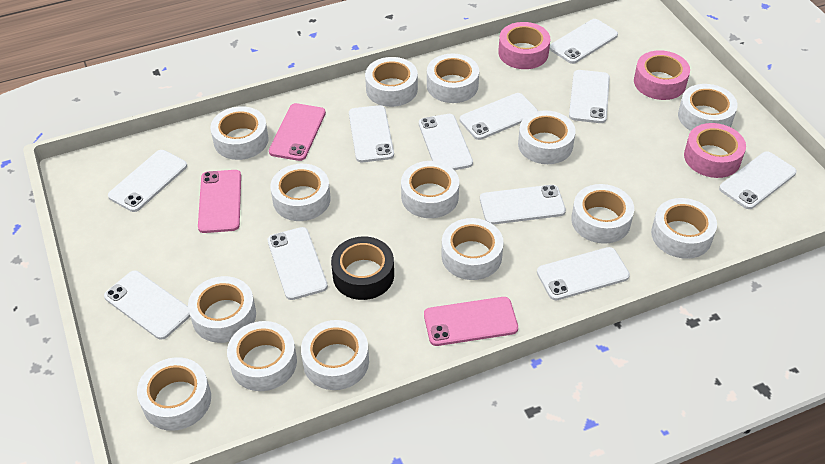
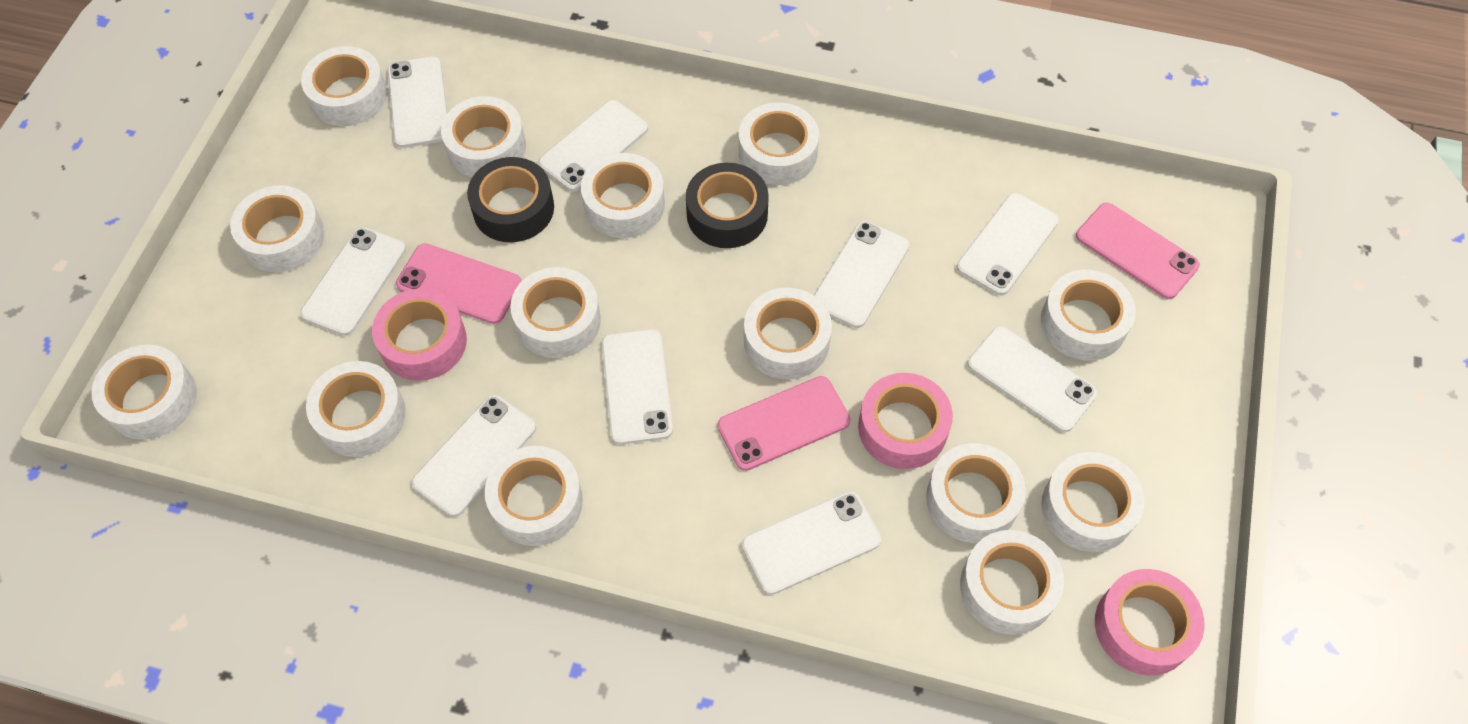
black tape: [331,237,394,300] = 1 -> [467,157,554,242] [686,163,769,248] = 2
white phone: [104,271,190,340] [108,150,187,212] [268,227,328,300] [349,105,394,162] [419,114,473,170] [460,93,538,140] [480,185,566,225] [537,247,630,300] [549,19,618,64] [569,70,610,123] [719,151,797,209] = 11 -> [300,227,406,336] [387,57,447,148] [411,395,536,517] [538,100,648,192] [601,329,673,445] [742,491,881,595] [814,221,909,328] [957,193,1059,295] [967,326,1097,432] = 9

